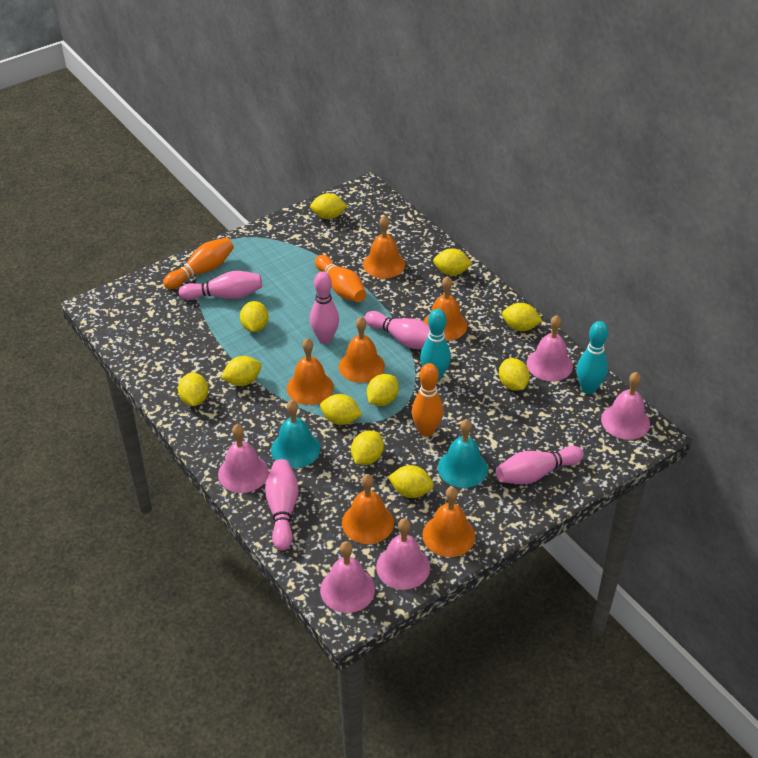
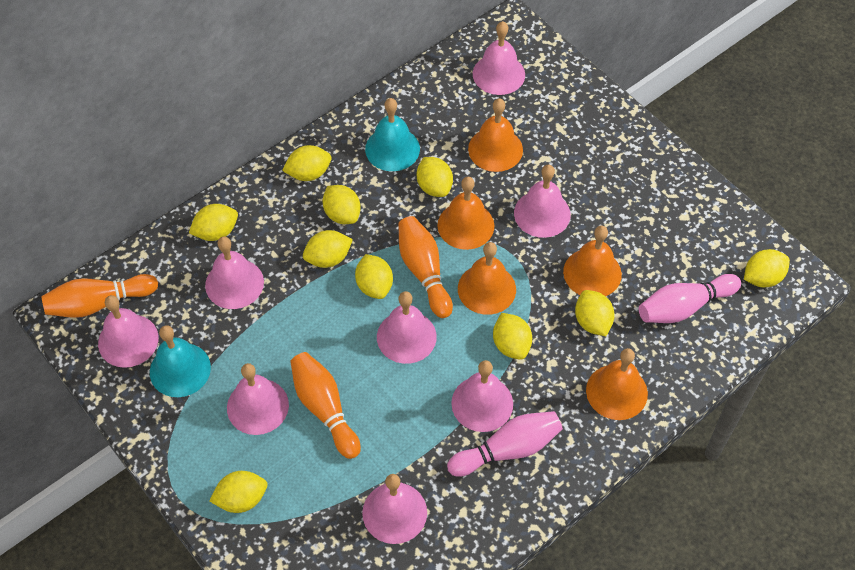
orange bell: [287,338,334,405] [339,317,385,383] [342,474,394,544] [363,215,405,278] [422,487,475,557] [423,276,467,341] = 6 -> [438,177,494,250] [458,242,516,315] [468,98,523,172] [563,226,622,296] [586,348,648,420] = 5
pink bell: [218,424,269,493] [320,541,375,613] [376,518,430,590] [527,315,573,381] [601,372,650,440] = 5 -> [98,295,158,368] [205,236,264,309] [227,363,289,435] [362,474,427,544] [377,291,437,364] [451,360,513,432] [473,21,525,95] [514,165,571,238] = 8
pink bowling pin: [179,271,262,300] [265,459,298,551] [310,272,339,344] [364,311,430,349] [496,446,584,484] = 5 -> [447,411,563,477] [639,274,741,323] = 2
turquoise bowling pin: [420,309,451,381] [576,321,608,394] = 2 -> none = 0
yellow lemon: [178,373,209,406] [221,356,262,386] [240,301,268,332] [310,193,347,219] [320,394,362,425] [351,431,384,465] [367,374,399,406] [388,465,434,498] [433,248,472,276] [499,358,530,391] [502,303,542,331] = 11 -> [189,204,238,241] [209,471,267,513] [282,145,332,181] [303,230,353,268] [322,185,361,224] [355,254,393,299] [417,157,453,197] [493,313,532,360] [575,290,615,336] [744,249,790,287] = 10

